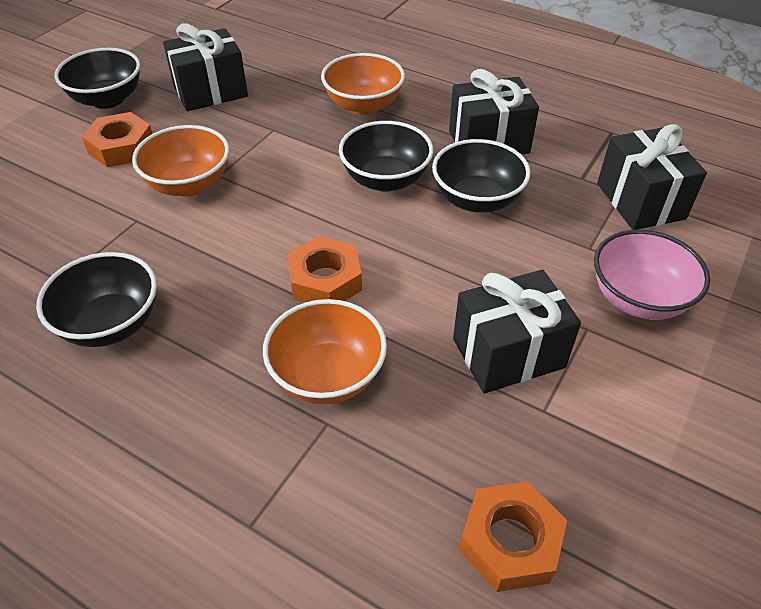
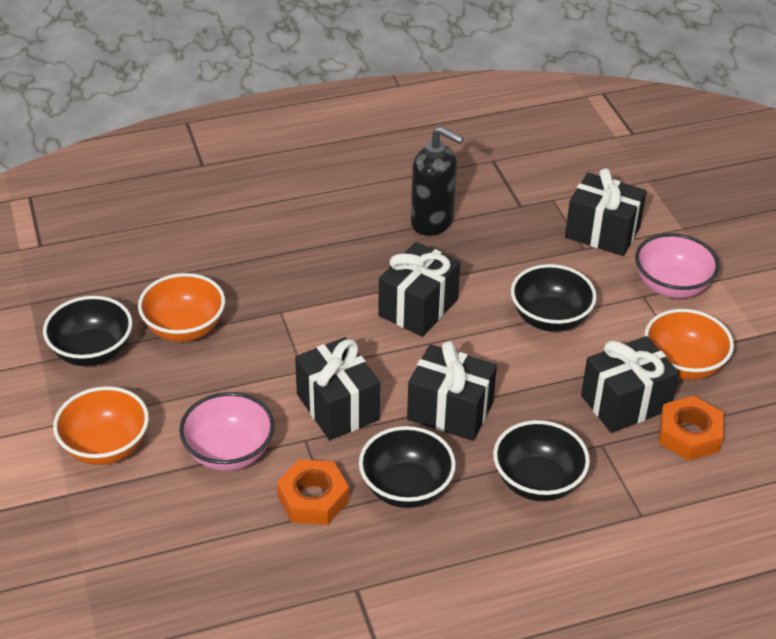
black gift: [163,23,248,111] [449,69,539,155] [453,270,581,393] [597,124,707,230] = 4 -> [295,337,380,440] [378,242,460,337] [407,341,497,441] [565,168,647,256] [581,336,679,433] = 5
black soap dispenser: none = 0 -> [411,126,464,236] = 1
orange nut: [82,112,153,167] [287,236,362,303] [459,482,567,592] = 3 -> [277,459,349,525] [659,396,723,461] = 2
pink bowl: [594,230,710,320] = 1 -> [179,392,275,471] [635,233,719,298] = 2

